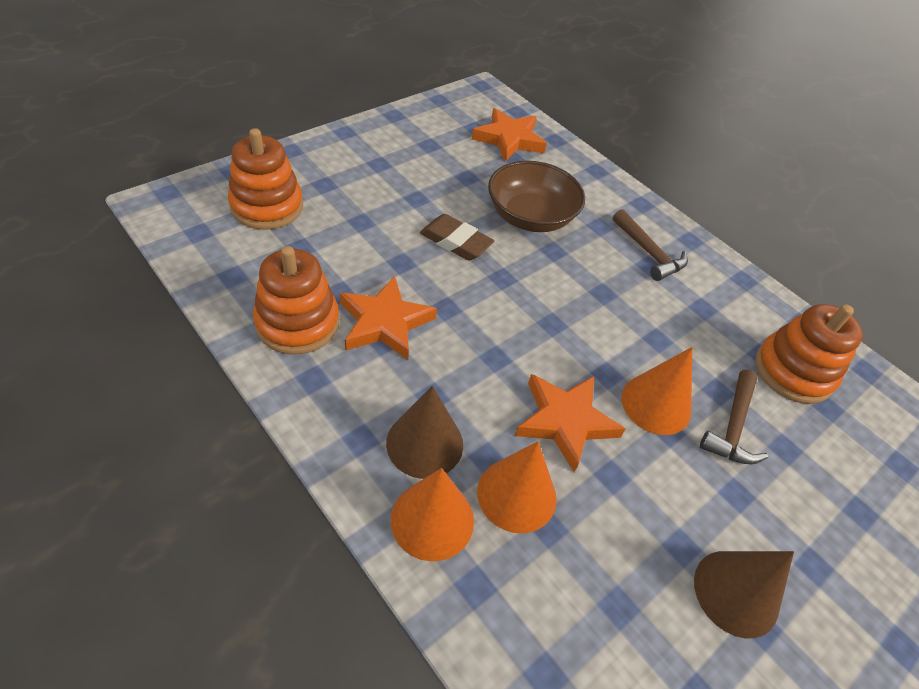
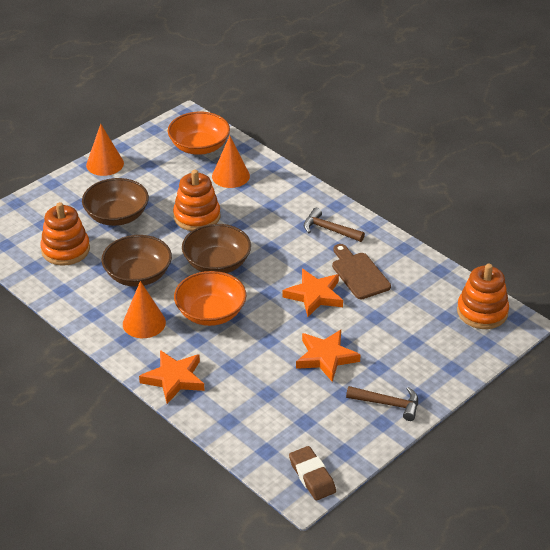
brown bowl: [488,161,585,232] = 1 -> [82,178,149,226] [101,235,172,287] [182,224,251,273] = 3
brown cone: [386,386,463,479] [694,551,794,638] = 2 -> none = 0
brown cutting board: none = 0 -> [332,244,391,300] = 1
orange bowl: none = 0 -> [168,112,230,155] [174,271,246,326] = 2

